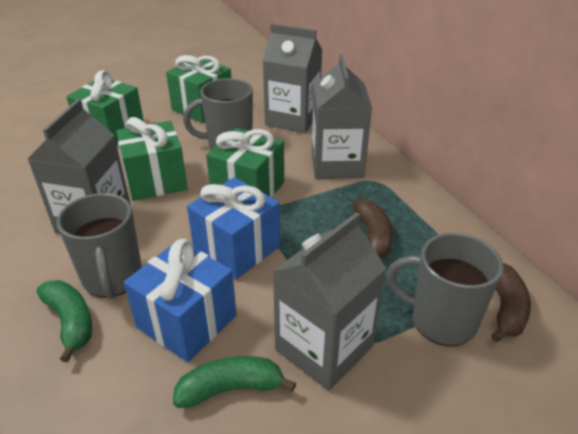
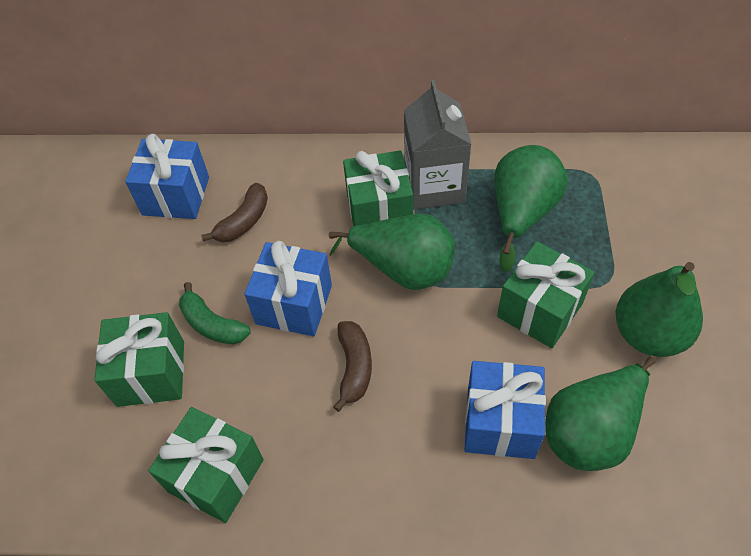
blue gift: [124,239,236,362] [187,177,280,279] = 2 -> [125,134,209,219] [245,241,332,336] [465,361,546,459] = 3
green banana: [37,280,92,362] [173,356,296,408] = 2 -> [179,282,251,345] = 1
green pear: none = 0 -> [329,214,455,290] [494,145,568,273] [545,356,656,471] [616,262,703,357] = 4
grey carton: [27,99,131,234] [262,24,322,133] [272,213,386,391] [312,54,372,179] = 4 -> [404,80,472,209] = 1
grey mug: [57,193,142,299] [183,78,253,149] [386,233,503,346] = 3 -> none = 0

